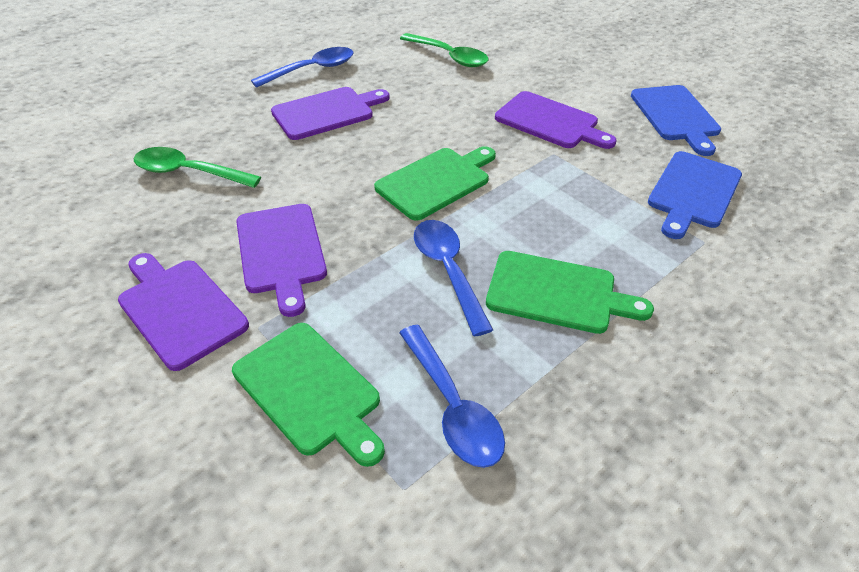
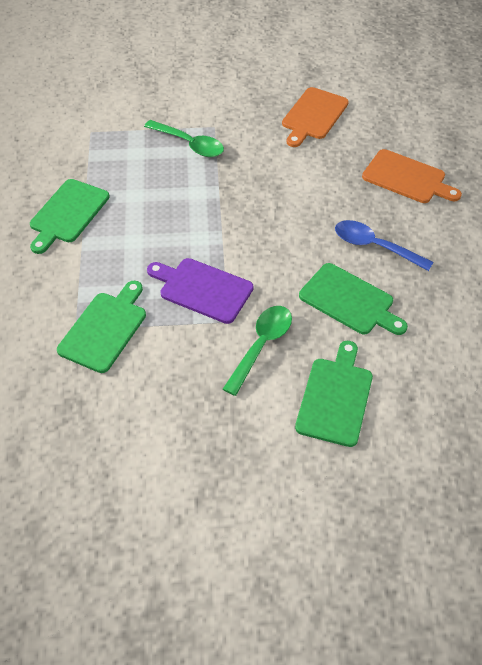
blue cutting board: [631,85,721,156] [648,151,742,239] = 2 -> none = 0
blue spoon: [251,47,354,88] [399,325,505,468] [414,220,493,336] = 3 -> [335,220,433,271] = 1
green cutting board: [232,323,385,467] [374,146,496,221] [486,251,654,334] = 3 -> [30,179,110,254] [57,281,146,373] [295,341,373,447] [299,263,408,335] = 4
orange cutting board: none = 0 -> [282,87,349,147] [362,149,462,203] = 2
purple cutting board: [118,253,249,371] [236,204,327,317] [271,87,390,140] [495,91,617,149] = 4 -> [147,258,254,324] = 1

